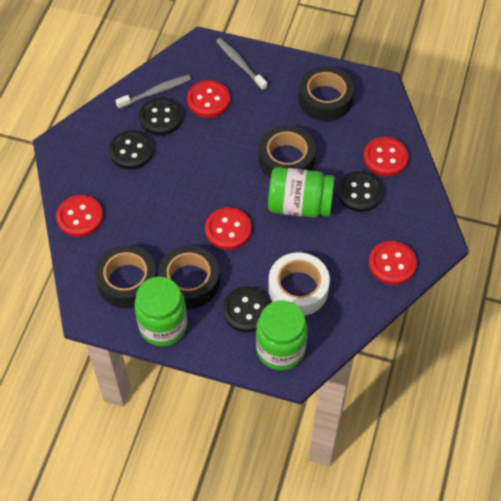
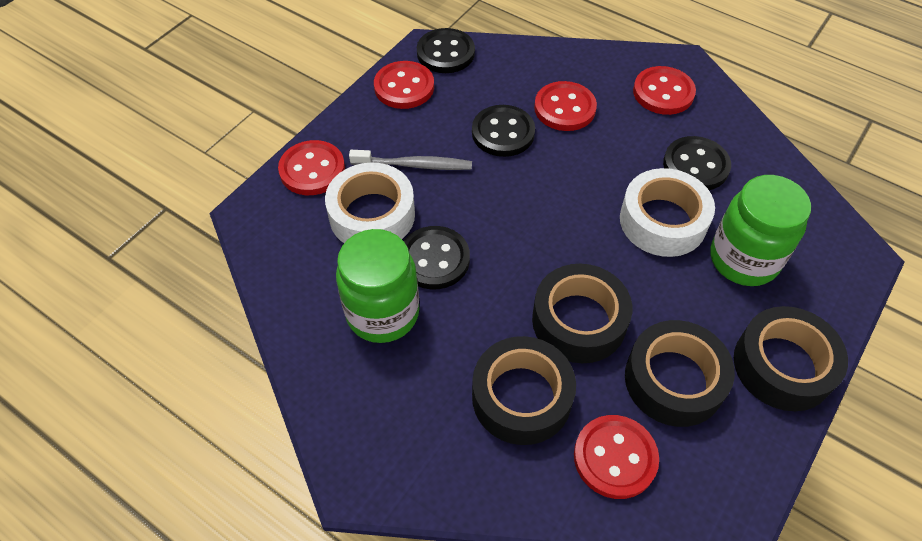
green jar: [134,277,187,346] [256,300,308,370] [268,167,335,218] = 3 -> [336,229,419,343] [711,175,811,286] = 2
grey toothbrush: [116,75,191,109] [216,38,267,90] = 2 -> [349,150,472,170] = 1
white tape: [268,252,330,316] = 1 -> [325,162,415,243] [620,168,715,257] = 2

